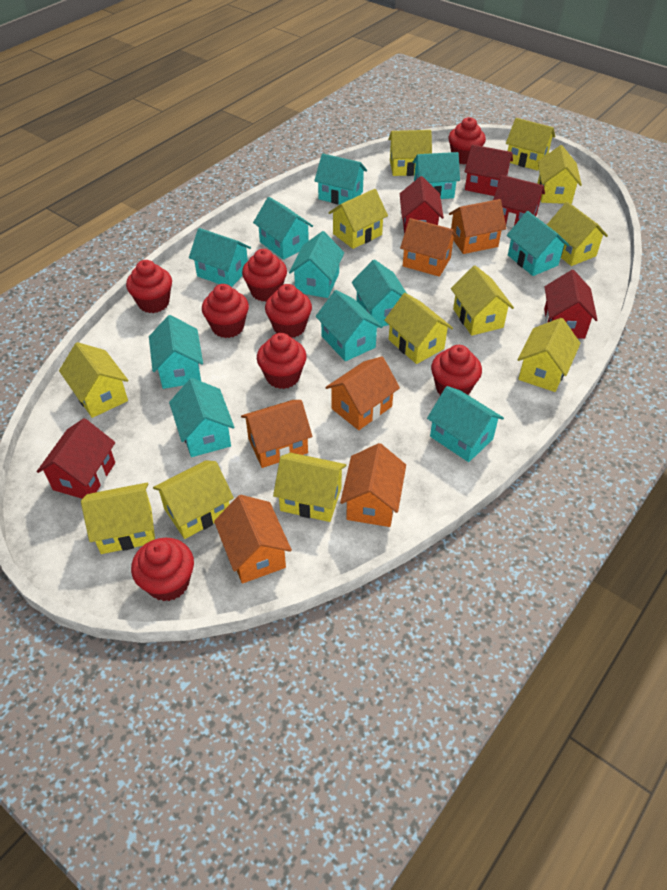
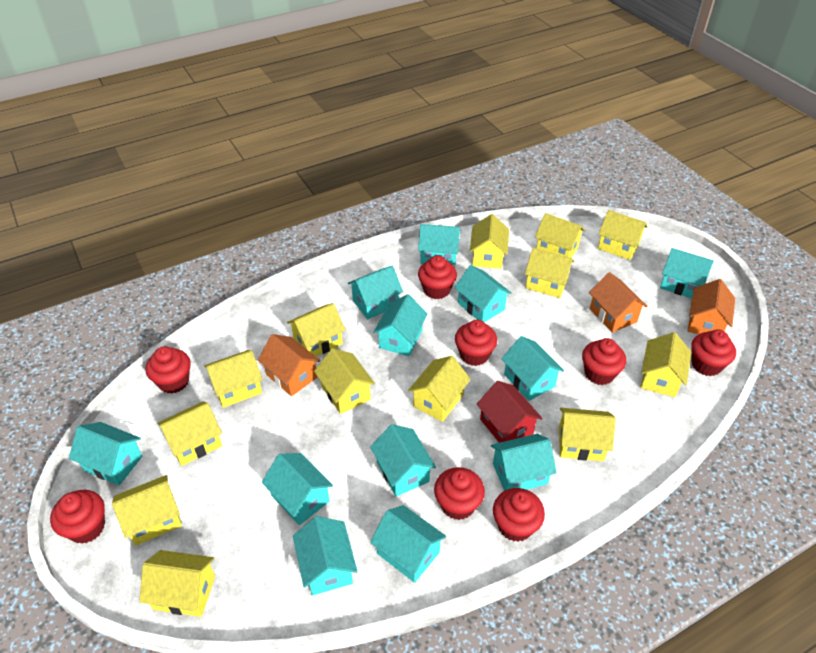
orange house: [214,495,292,583] [241,400,312,468] [325,356,400,430] [340,443,406,527] [400,218,457,277] [449,199,507,254] = 6 -> [258,334,320,396] [589,272,647,332] [688,279,735,334] = 3
red house: [37,418,115,499] [400,176,444,234] [464,145,513,196] [493,175,545,228] [544,270,597,339] = 5 -> [477,381,542,443] = 1
turquoise house: [149,315,203,389] [169,378,234,457] [189,228,251,287] [253,197,313,260] [289,231,344,298] [314,154,367,204] [316,290,383,361] [352,259,406,328] [413,152,460,199] [427,386,504,462] [507,211,569,276] = 11 -> [69,422,142,485] [262,453,333,525] [293,516,358,596] [348,266,403,319] [370,424,436,496] [370,505,446,583] [373,294,428,356] [418,224,460,267] [454,265,512,322] [491,434,557,491] [501,336,564,401] [660,248,714,299] = 12
yellow house: [59,342,128,418] [81,483,155,554] [153,460,234,539] [273,453,346,522] [328,189,388,249] [384,293,453,364] [388,130,432,176] [451,266,514,336] [506,118,555,171] [518,318,581,392] [538,145,582,204] [547,202,608,266] = 12 -> [112,475,182,546] [139,550,215,617] [157,401,222,466] [204,350,263,408] [287,303,345,357] [314,348,375,414] [408,356,471,422] [470,214,509,269] [525,248,574,298] [535,213,585,258] [559,408,616,461] [598,210,648,260] [641,332,691,397] = 13

